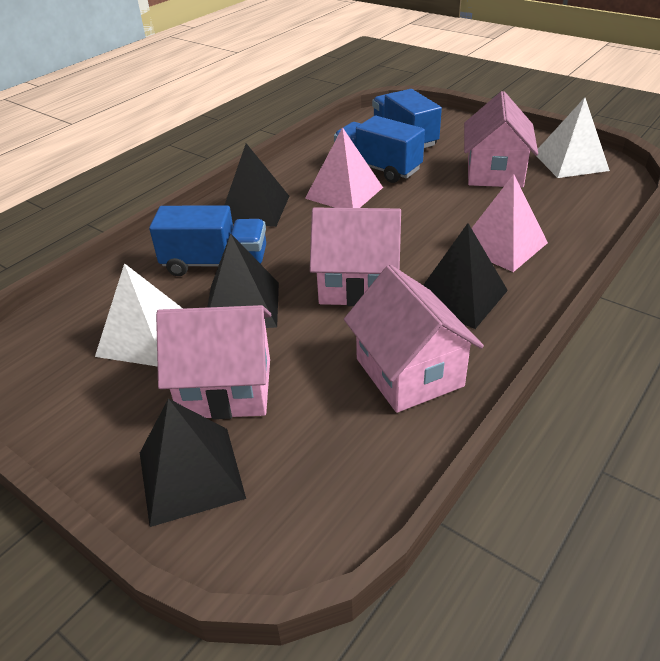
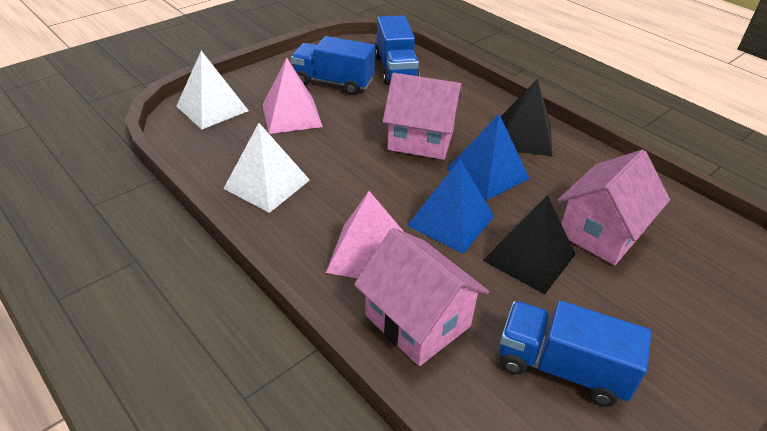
black pyramid: [140,399,246,527] [207,234,279,328] [225,143,289,227] [423,223,508,329] = 4 -> [483,195,576,294] [501,79,552,156] = 2
blue pyramid: none = 0 -> [407,160,494,254] [447,114,530,200] = 2
pink house: [156,305,271,419] [310,208,401,306] [344,265,484,413] [464,91,538,188] = 4 -> [354,228,489,366] [383,73,462,160] [558,150,670,265] = 3

